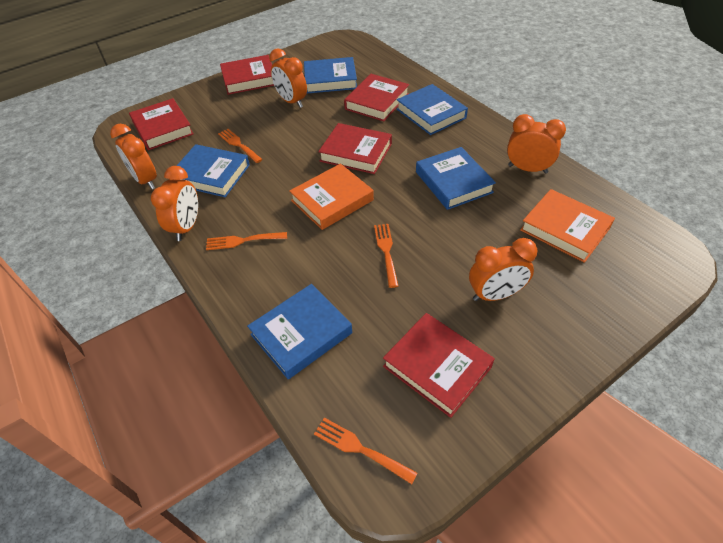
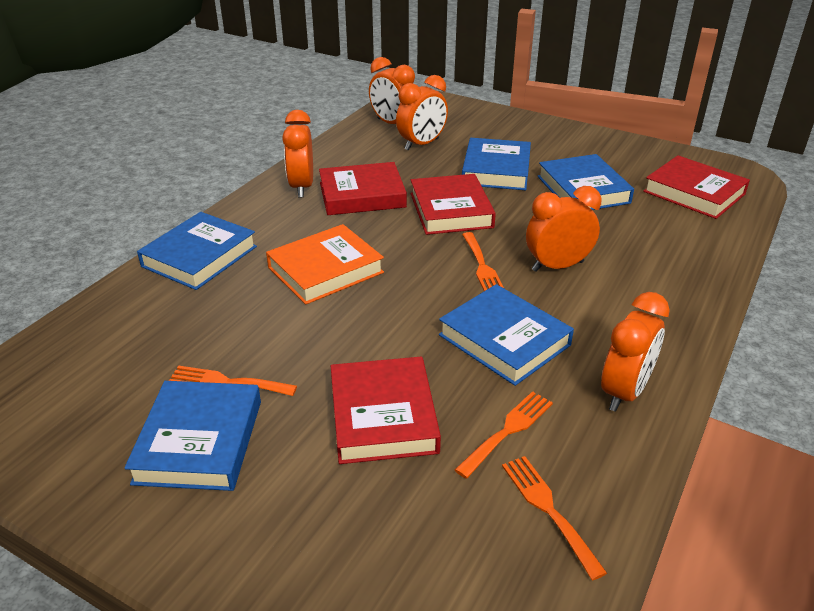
orange book: [289,164,374,230] [520,189,615,263] = 2 -> [266,224,384,305] = 1
red book: [129,98,194,150] [220,55,274,95] [318,123,392,174] [344,74,409,121] [383,313,495,418] = 5 -> [319,162,407,215] [331,357,441,464] [411,174,496,235] [643,155,750,219] = 4

